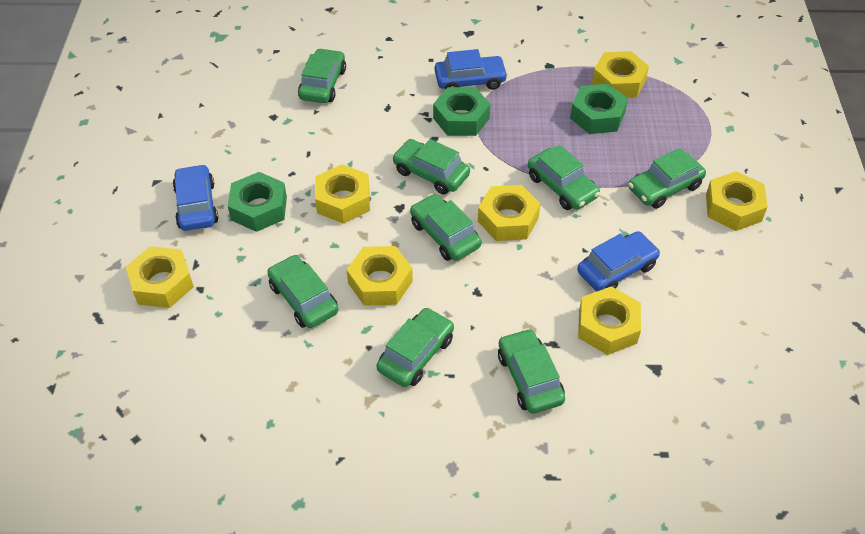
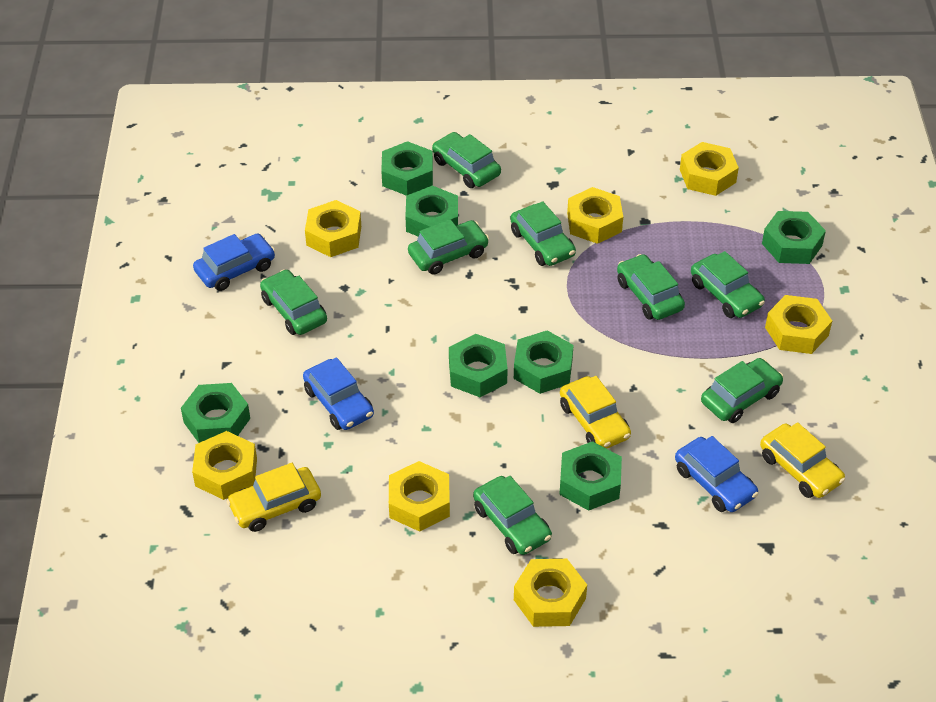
green nut: [228,172,287,232] [433,87,490,136] [570,84,628,134] = 3 -> [181,383,250,443] [381,141,433,196] [405,186,458,237] [449,334,508,397] [514,330,574,394] [559,441,622,511] [762,211,826,264] = 7
yellow car: none = 0 -> [226,463,321,532] [560,376,631,449] [760,422,845,498] = 3

